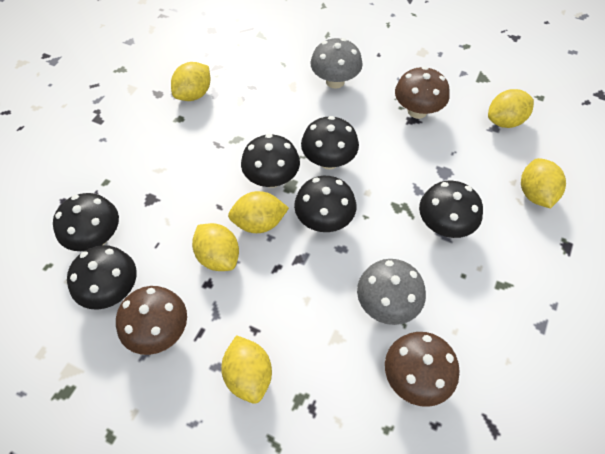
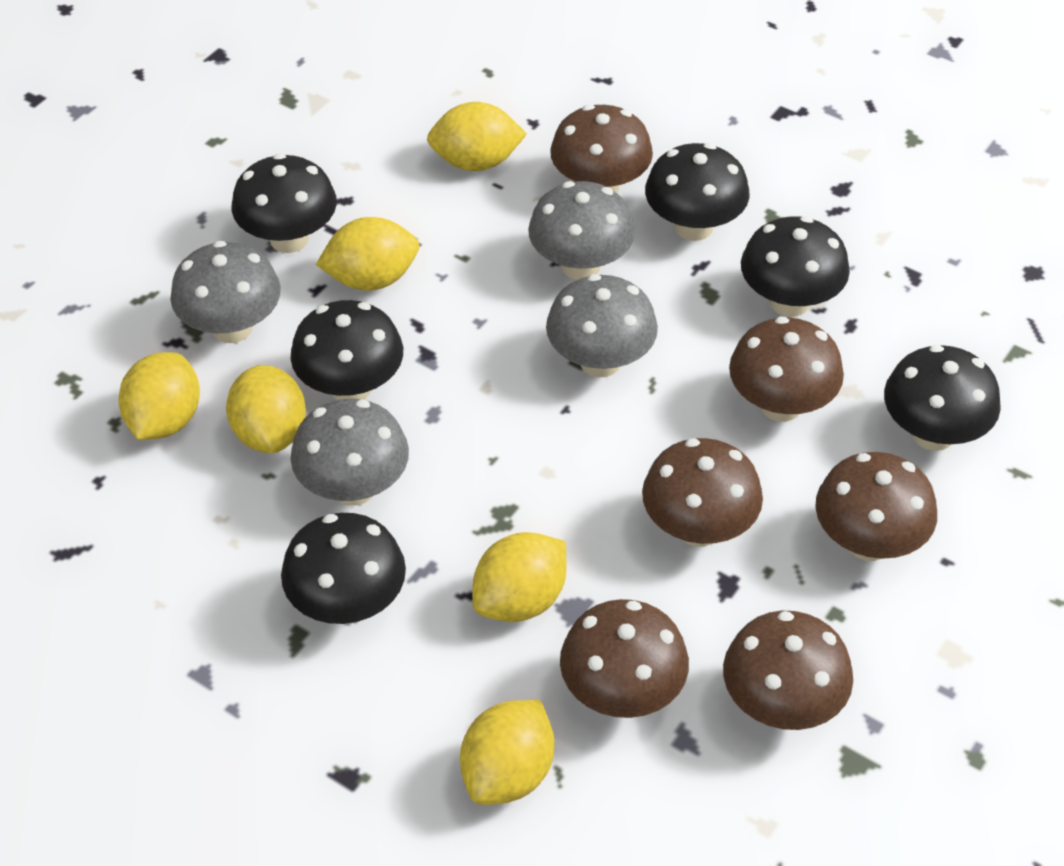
brown mushroom: [116,286,187,355] [385,332,459,407] [395,66,450,119] = 3 -> [550,104,653,193] [560,599,689,718] [642,438,763,547] [723,611,853,730] [729,316,844,422] [815,452,937,561] = 6
grey mushroom: [310,38,363,89] [357,259,426,325] = 2 -> [170,241,281,343] [290,399,409,506] [528,181,635,280] [546,274,658,377] = 4

